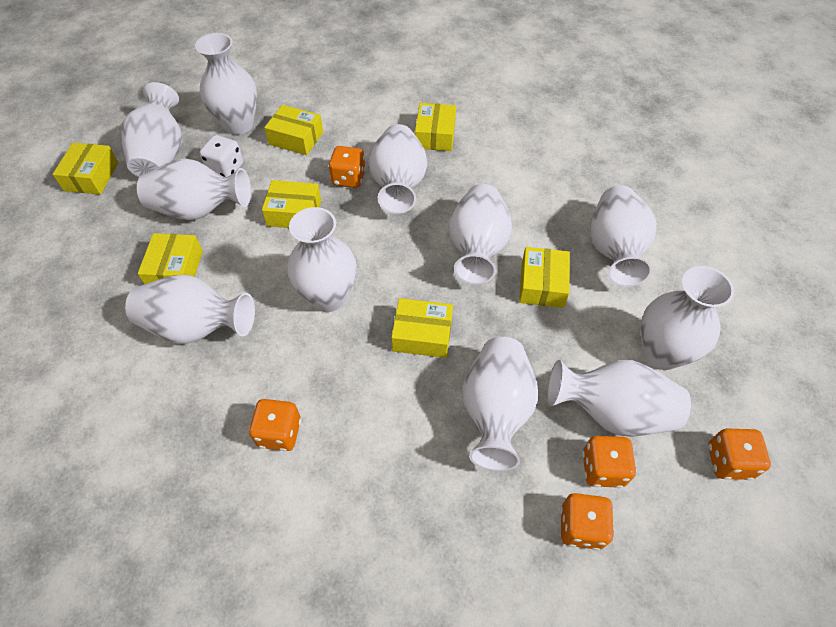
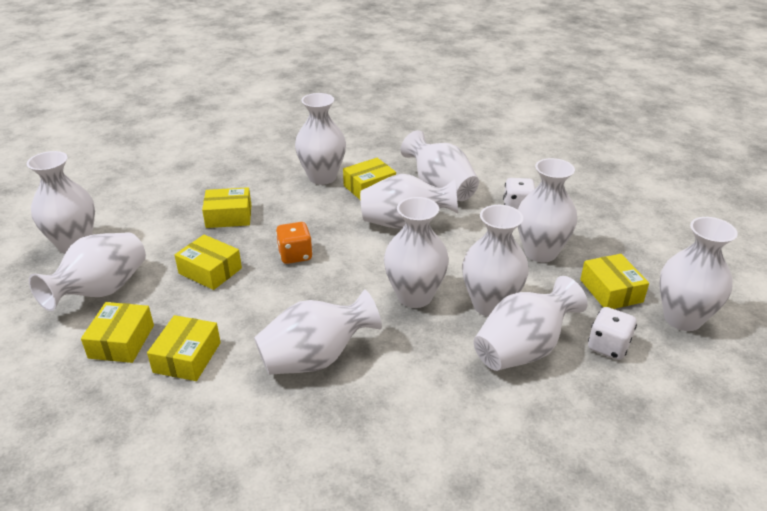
orange dice: [249,399,301,451] [329,146,366,188] [560,493,614,550] [582,436,636,488] [708,428,771,480] = 5 -> [276,222,313,264] = 1
white dice: [199,135,243,177] = 1 -> [503,178,535,210] [588,307,637,360] = 2
yellow box: [53,143,118,194] [138,233,203,284] [262,180,321,228] [264,105,323,155] [391,298,453,358] [415,103,456,151] [519,247,570,308] = 7 -> [81,302,154,363] [147,315,221,381] [175,235,242,290] [202,187,251,228] [343,158,396,200] [580,254,649,309] = 6

